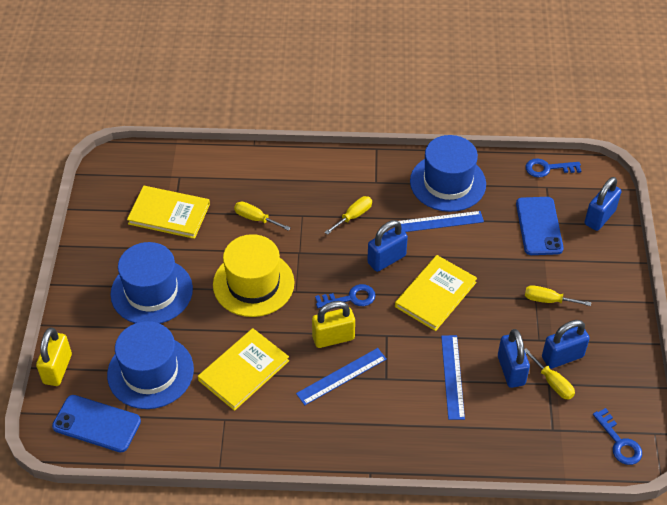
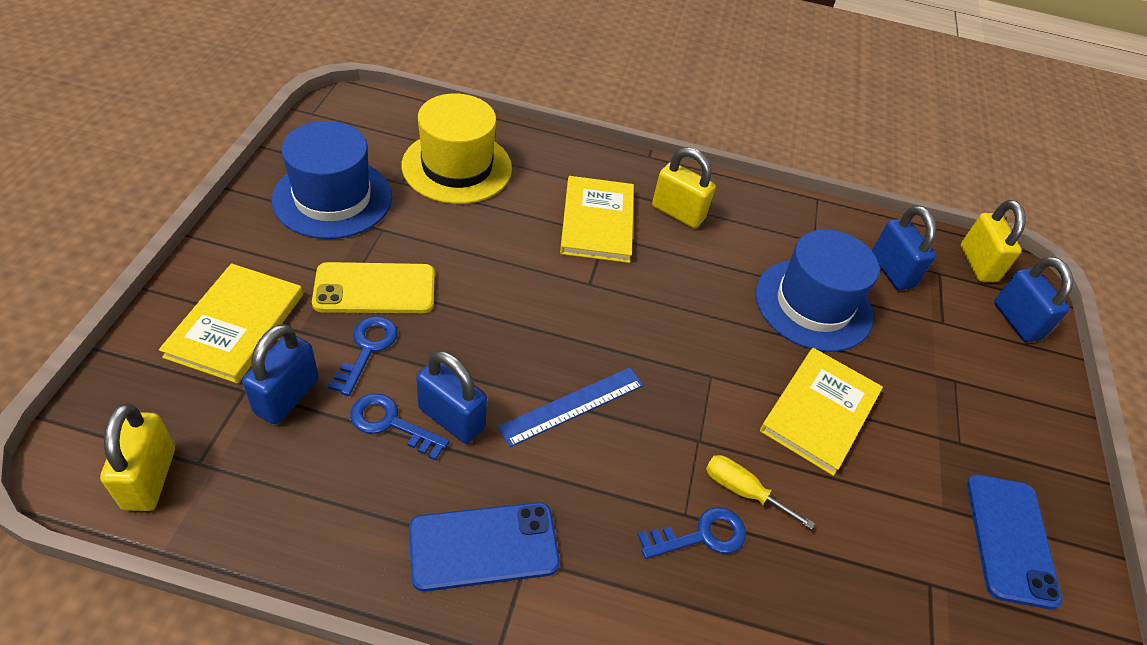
blue hat: [107,321,194,409] [110,242,193,324] [410,135,486,212] = 3 -> [271,121,392,239] [756,229,879,352] = 2
blue ruler: [296,348,387,405] [399,211,484,232] [441,335,465,420] = 3 -> [497,367,643,447] = 1
yellow padlock: [36,328,72,386] [312,301,355,348] = 2 -> [100,403,175,511] [652,147,716,228] [961,200,1026,282] = 3
yellow phone: none = 0 -> [312,262,435,313] = 1
yellow screwdriver: [234,202,291,231] [325,196,372,235] [524,348,575,400] [525,285,591,306] = 4 -> [706,455,815,530] = 1

